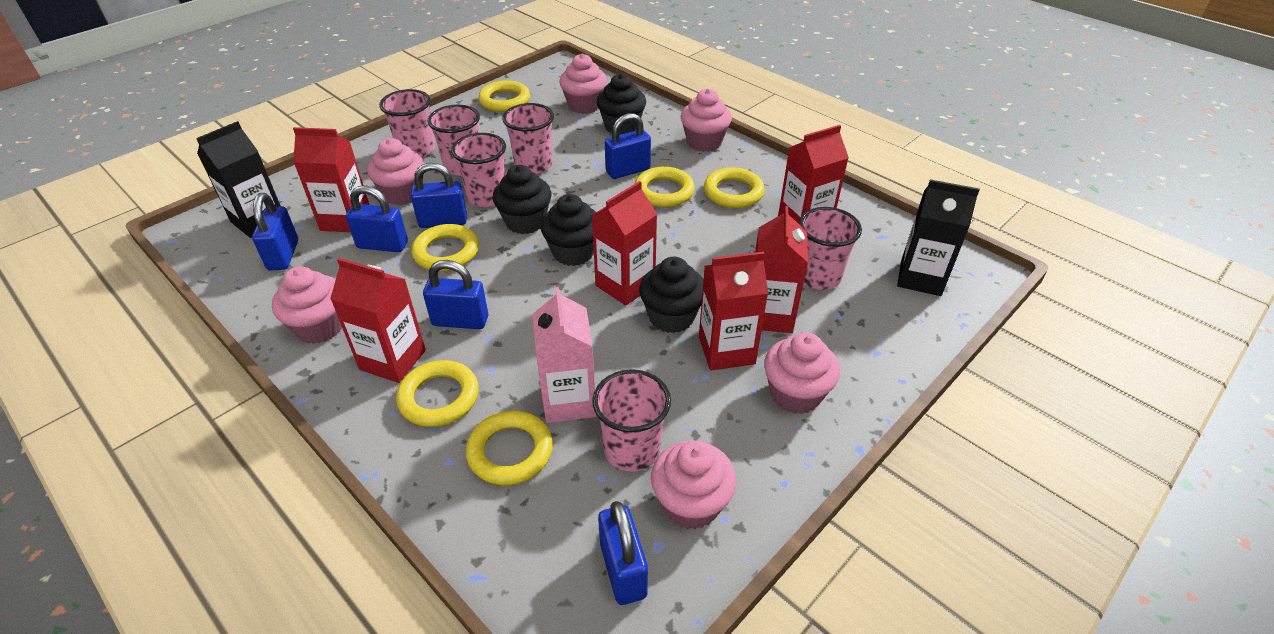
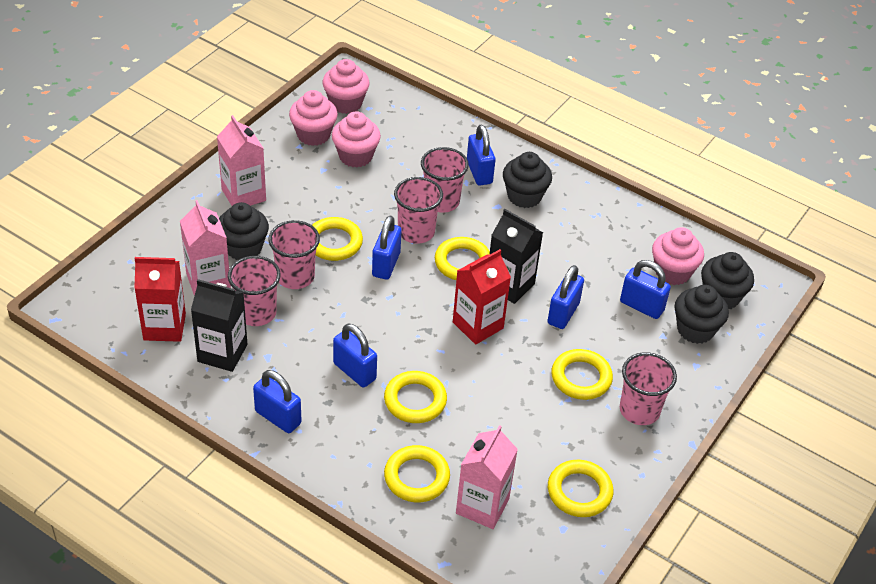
pink carton: [533,287,597,423] = 1 -> [180,200,231,296] [217,115,266,206] [456,425,518,529] = 3
pink cup: [379,89,435,158] [428,105,480,176] [451,133,506,207] [502,103,554,174] [592,369,671,472] [799,207,862,290] = 6 -> [228,256,281,326] [268,220,320,289] [394,177,443,244] [421,147,469,213] [620,352,677,425] = 5
pink cupcake: [272,267,342,344] [367,138,424,205] [559,54,607,114] [651,441,736,529] [681,89,732,152] [764,332,840,414] = 6 -> [289,90,338,146] [323,59,370,114] [332,111,381,167] [652,227,704,285] = 4
red carton: [293,127,370,232] [330,258,426,383] [591,181,657,306] [699,252,768,370] [755,206,808,333] [778,125,849,224] = 6 -> [134,257,186,342] [453,249,511,345] = 2

